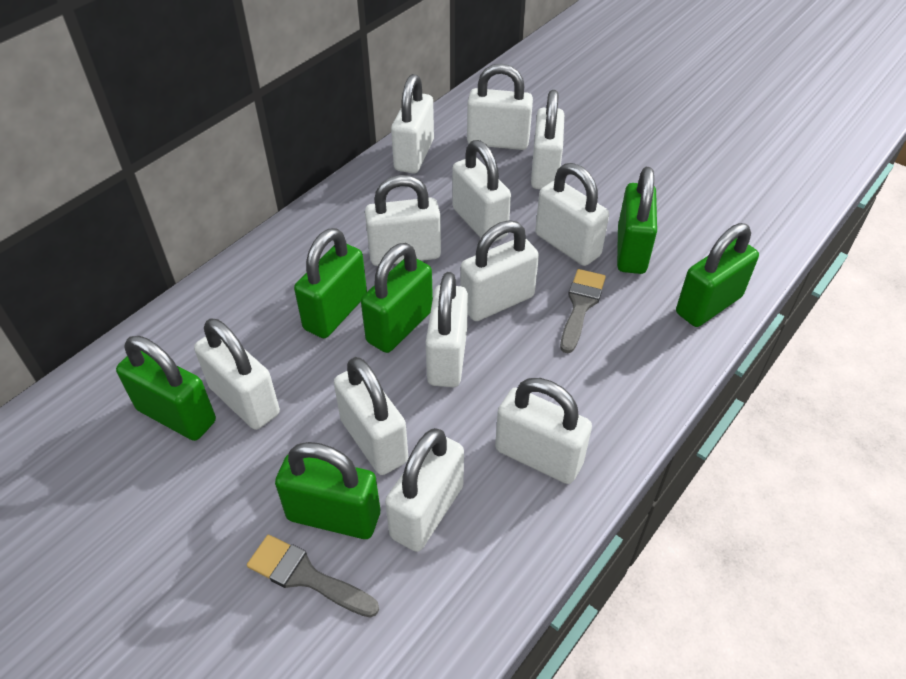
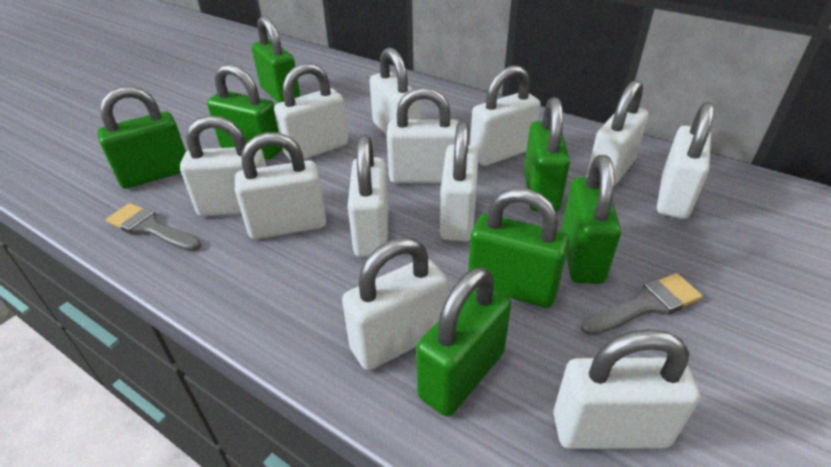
green padlock: [116,336,216,441] [275,442,380,539] [294,228,367,338] [361,243,433,353] [617,167,657,274] [676,223,759,327] = 6 -> [97,86,186,189] [207,64,282,160] [251,16,300,103] [416,267,511,416] [468,188,570,308] [524,97,570,211] [561,155,621,284] = 7

